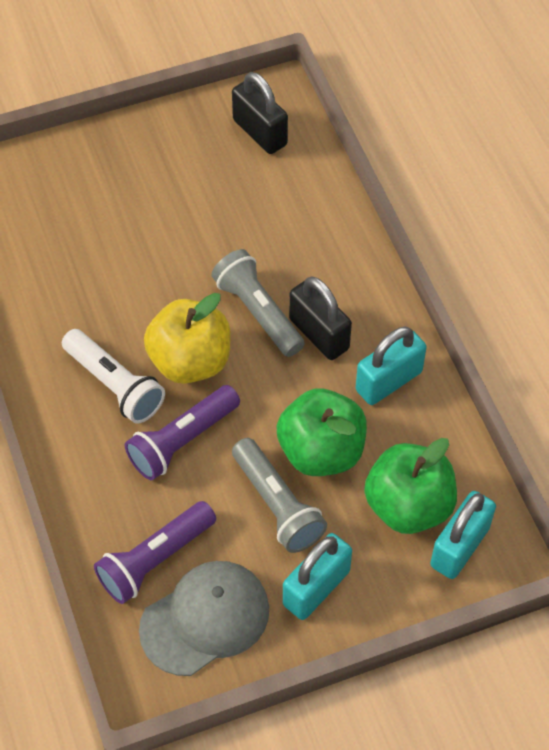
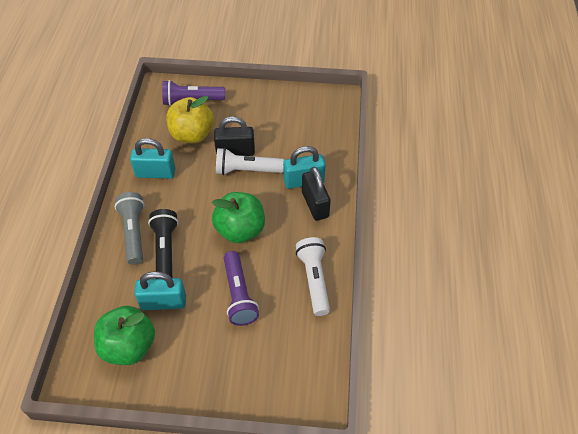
black flashlight: none = 0 -> [148,209,178,279] = 1
grey cap: [139,561,269,676] = 1 -> none = 0
grey flashlight: [211,249,305,357] [232,438,327,553] = 2 -> [115,192,144,265] = 1
white flashlight: [62,329,165,424] = 1 -> [216,148,284,175] [296,237,330,316] = 2

